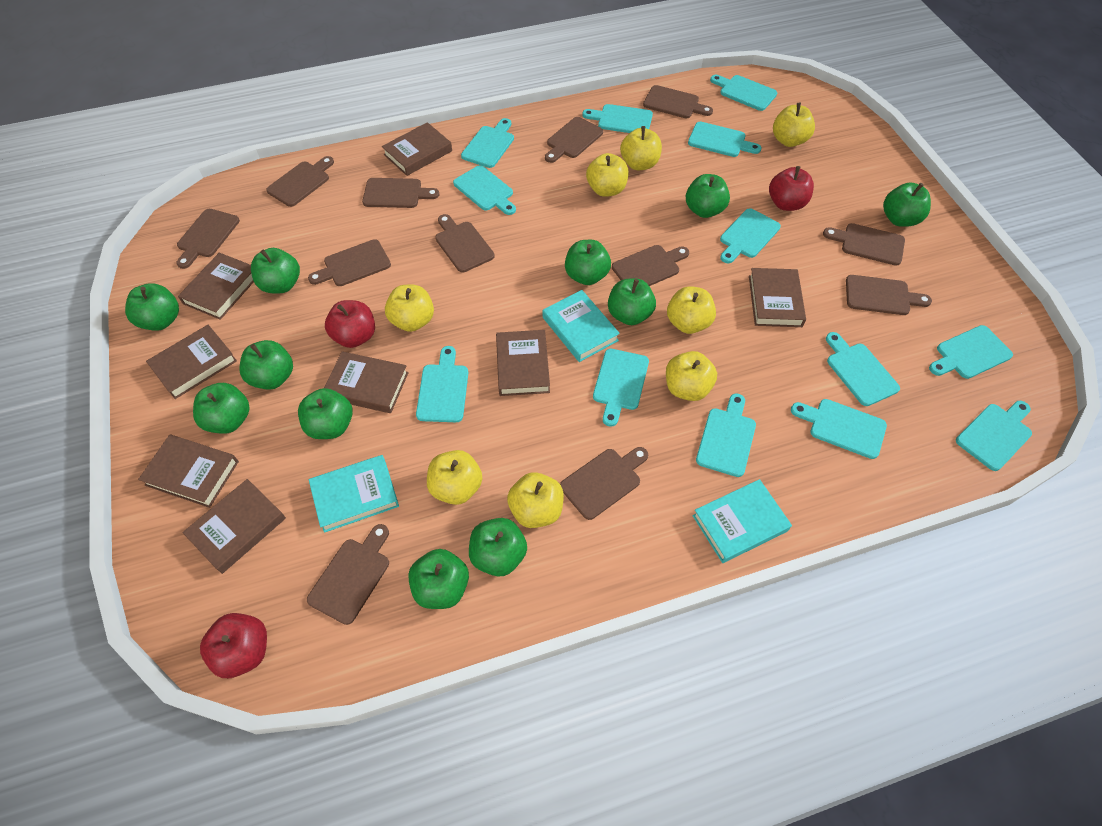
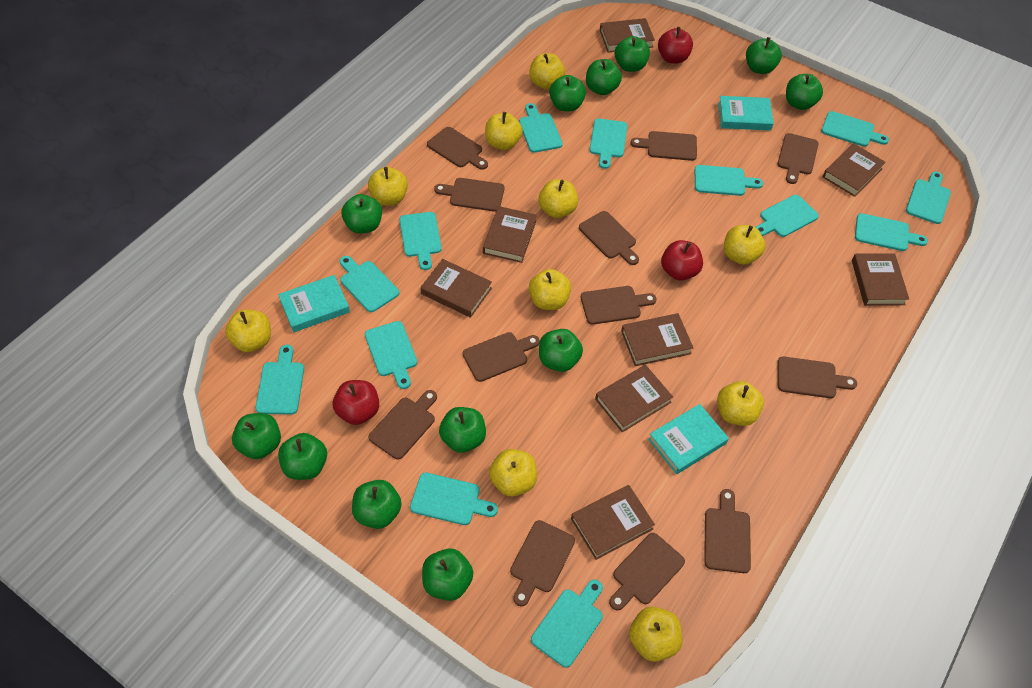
green apple: [125,283,179,331] [193,383,250,434] [240,340,293,390] [251,248,300,294] [298,388,353,439] [408,549,469,609] [469,518,527,577] [565,240,611,285] [608,278,656,325] [686,174,730,218] [883,183,931,227] = 11 -> [232,413,281,459] [278,433,327,480] [341,194,382,234] [352,480,402,529] [422,548,473,601] [439,407,486,453] [539,329,583,372] [549,75,586,111] [586,59,622,95] [615,36,650,72] [746,37,782,74] [786,74,823,110] = 12
yellow apple: [385,284,434,332] [427,450,482,505] [507,472,564,528] [586,153,629,197] [620,126,662,170] [666,351,717,401] [667,286,716,334] [773,103,815,147] = 8 -> [225,309,271,352] [368,167,408,206] [485,112,523,150] [489,449,537,497] [529,53,565,89] [529,269,571,310] [538,179,578,218] [629,607,682,662] [717,381,764,426] [724,225,765,265] = 10

